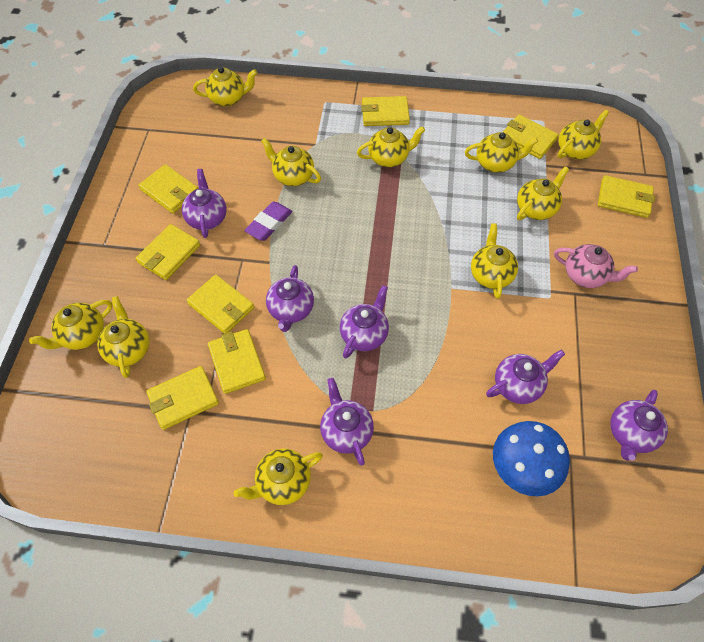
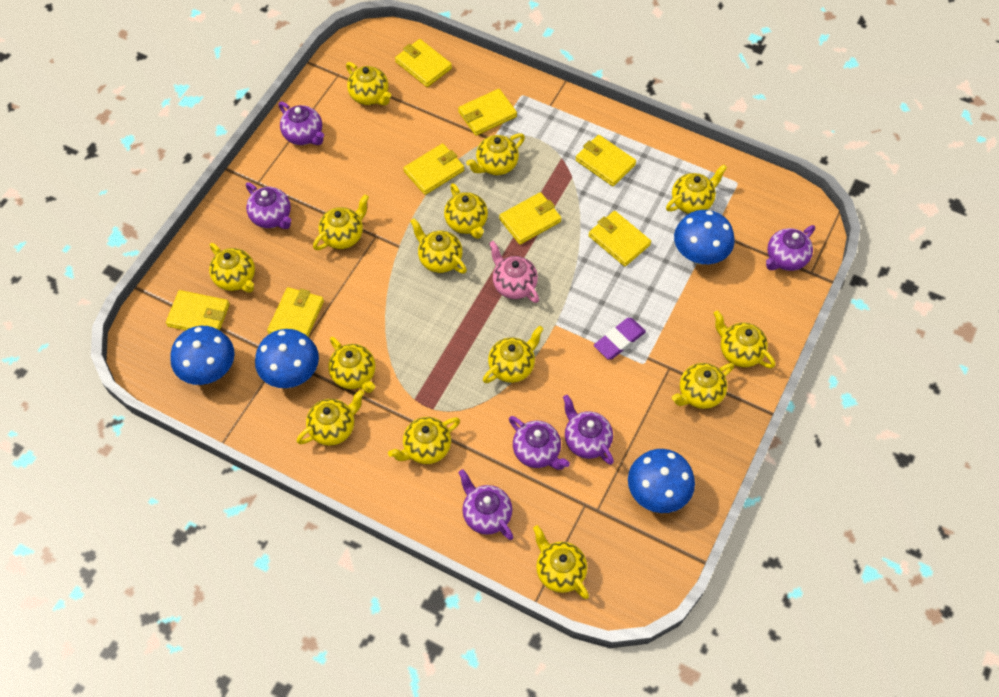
blue mushroom: [493,421,570,496] = 1 -> [170,326,235,385] [255,329,319,388] [628,449,695,513] [674,210,735,265] = 4
yellow teapot: [29,300,112,350] [97,296,150,378] [193,67,257,107] [234,449,323,505] [261,138,321,186] [357,126,425,167] [465,132,538,173] [471,224,518,299] [517,166,569,220] [558,110,609,160] = 10 -> [209,243,255,293] [297,389,364,446] [313,194,369,250] [328,337,375,393] [346,62,391,105] [388,417,460,464] [410,218,467,274] [444,183,488,239] [466,133,525,175] [483,326,543,383] [533,525,589,599] [666,164,727,214] [672,363,734,409] [713,310,775,368] = 14

